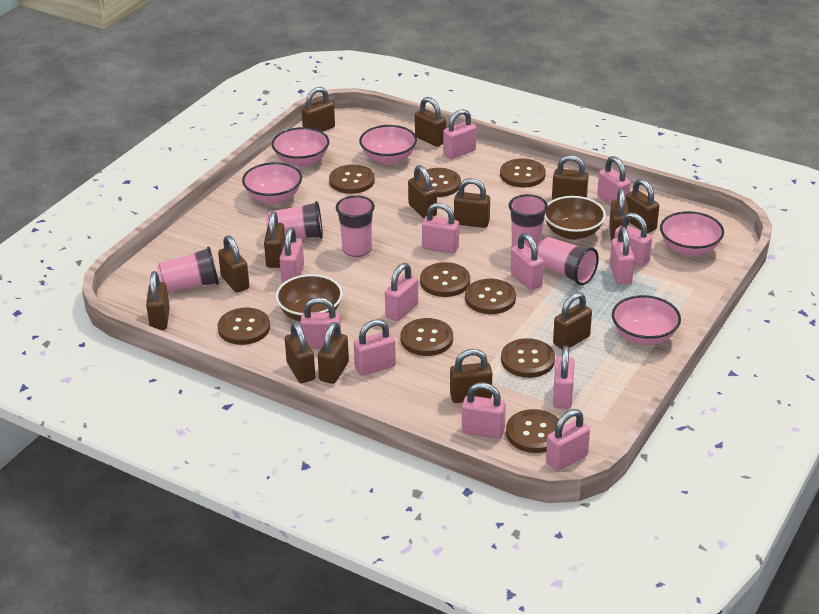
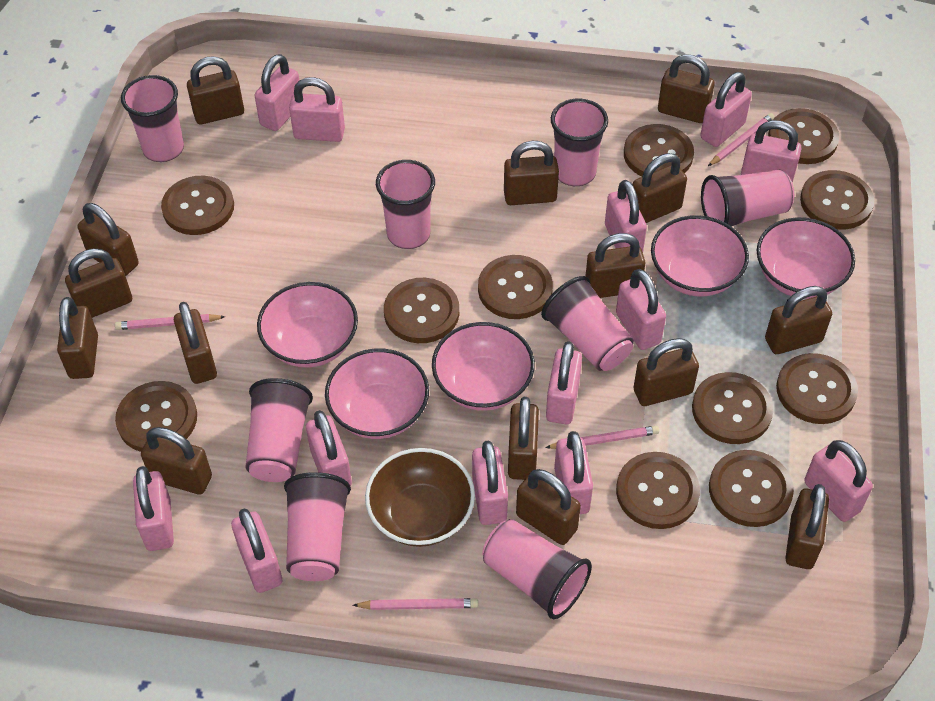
brown bowl: [276,274,343,321] [544,196,606,240] = 2 -> [365,448,475,547] = 1
brown button: [218,308,270,345] [329,164,375,194] [400,318,453,356] [420,168,461,197] [420,262,470,297] [465,279,516,314] [500,159,546,187] [501,338,555,378] [506,409,559,453] = 9 -> [115,381,197,452] [161,176,234,235] [384,278,459,343] [478,255,553,319] [616,452,700,529] [624,124,694,177] [692,372,774,444] [709,450,794,527] [768,108,839,164] [776,353,858,424] [800,170,874,230] = 11
brown padlock: [146,271,170,330] [218,235,250,293] [264,211,285,268] [285,322,315,383] [302,87,335,132] [318,322,349,384] [408,165,437,218] [415,97,446,147] [450,349,492,403] [454,178,490,228] [552,155,589,200] [553,292,592,349] [609,188,629,242] [626,179,659,233] = 14 -> [57,297,98,379] [65,249,132,318] [78,203,139,276] [141,427,212,495] [174,302,217,384] [187,56,244,124] [504,141,559,205] [508,397,539,480] [516,469,581,545] [585,233,645,298] [632,153,687,223] [634,338,699,406] [658,54,714,123] [765,286,832,354] [785,484,829,569] = 15
pink cup: [157,246,219,292] [266,201,323,239] [336,195,375,257] [509,194,548,249] [537,237,599,286] = 5 -> [121,75,184,162] [245,378,313,482] [284,472,351,581] [376,160,435,249] [482,519,592,619] [541,276,634,371] [551,99,608,186] [701,170,794,226] = 8
pink pencil: none = 0 -> [115,314,225,330] [353,598,478,610] [545,426,659,449] [708,113,775,166] = 4

